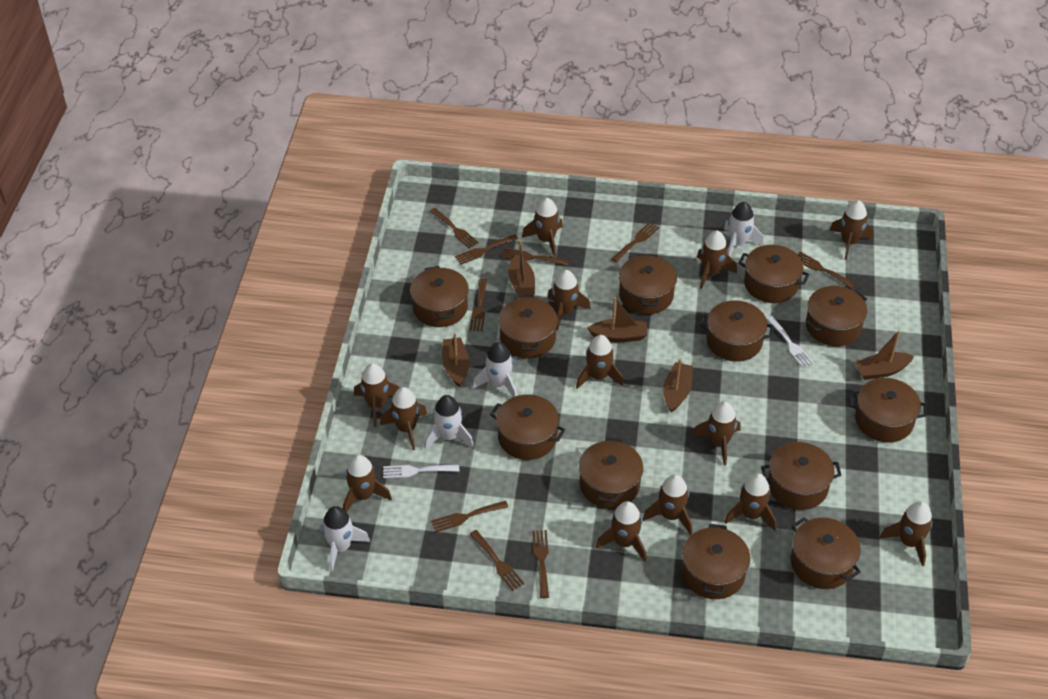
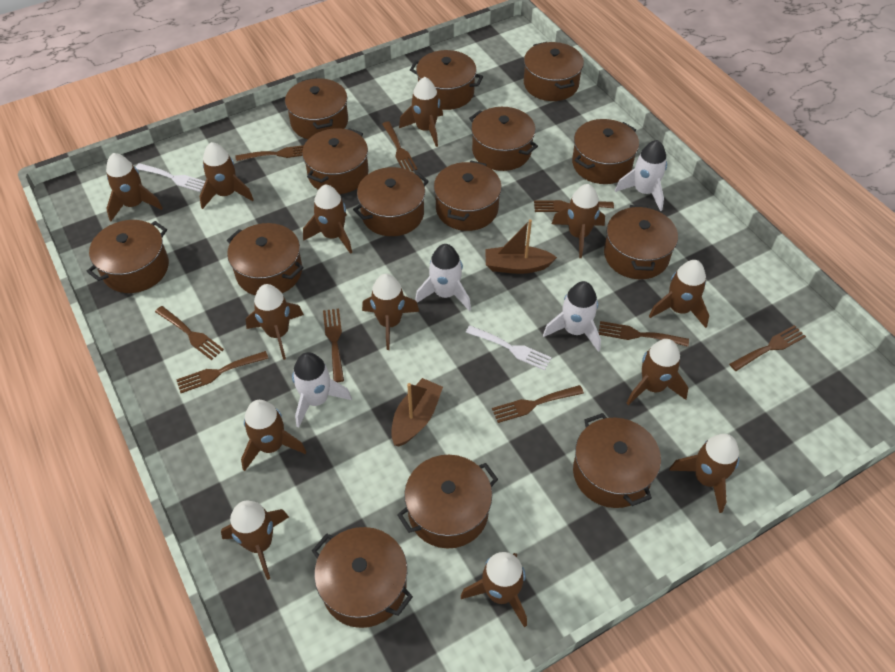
brown boat: [442,333,469,387] [508,240,535,298] [587,297,647,342] [663,359,693,413] [855,330,914,380] = 5 -> [391,378,443,447] [485,219,557,274] = 2
brown pot: [410,266,469,327] [490,394,565,460] [498,296,558,359] [579,438,643,508] [619,254,677,314] [682,524,750,599] [700,300,774,362] [738,245,810,303] [761,442,841,510] [791,517,861,589] [806,286,867,346] [850,378,927,443] = 12 -> [86,220,169,293] [227,223,304,296] [285,78,348,139] [302,128,368,194] [312,527,413,628] [353,167,429,236] [397,455,498,548] [410,50,483,110] [434,161,502,231] [469,107,538,171] [524,42,584,101] [572,119,639,184] [573,413,661,508] [604,205,678,279] = 14

